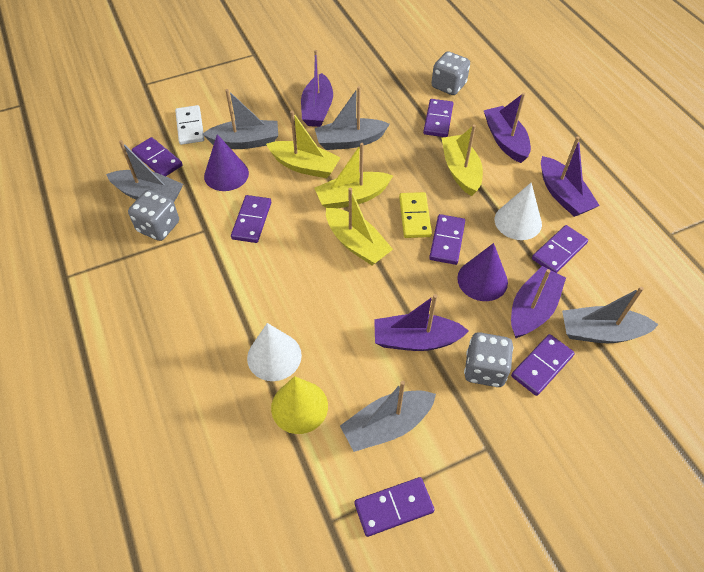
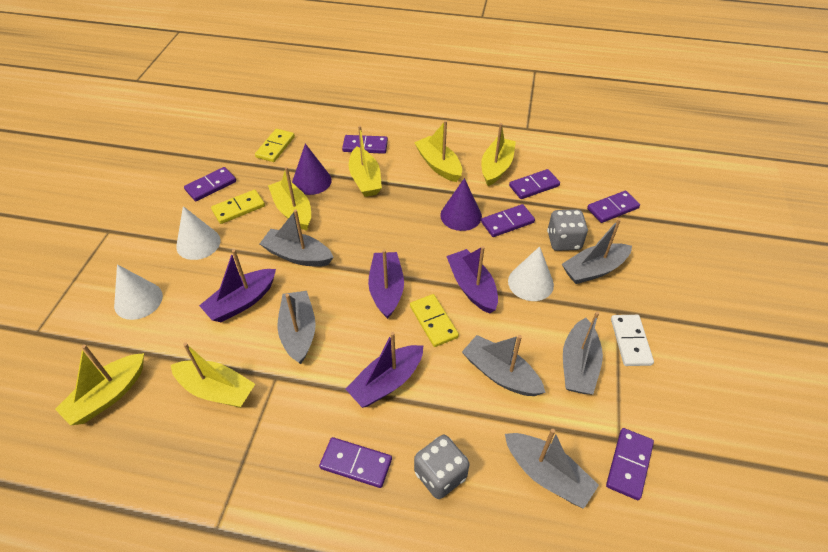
grey boat: [106,140,183,201] [203,89,278,149] [315,86,389,150] [340,381,436,452] [562,287,659,343] = 5 -> [260,209,334,267] [277,291,316,364] [462,335,546,396] [505,429,599,509] [562,218,632,284] [563,312,603,394] = 6
grey dice: [128,190,179,241] [431,51,470,95] [464,332,513,387] = 3 -> [414,435,470,499] [547,209,588,251] = 2
purple boat: [301,50,333,127] [374,294,469,351] [484,93,531,163] [511,266,566,338] [541,136,600,217] = 5 -> [199,249,276,322] [345,332,423,408] [368,249,404,319] [446,246,498,314] = 4
white cone: [247,323,302,381] [495,182,542,240] = 2 -> [114,264,163,320] [176,206,220,260] [508,246,554,301] = 3
yellow boat: [266,111,341,178] [314,143,393,208] [326,188,393,265] [442,124,483,196] = 4 -> [55,345,144,426] [171,342,255,408] [268,167,311,231] [349,126,382,197] [414,120,462,182] [481,123,516,186] = 6
yellow cone: [271,376,328,434] = 1 -> none = 0
yellow domino: [399,192,432,238] = 1 -> [211,190,265,224] [255,129,295,162] [410,294,459,347] = 3

